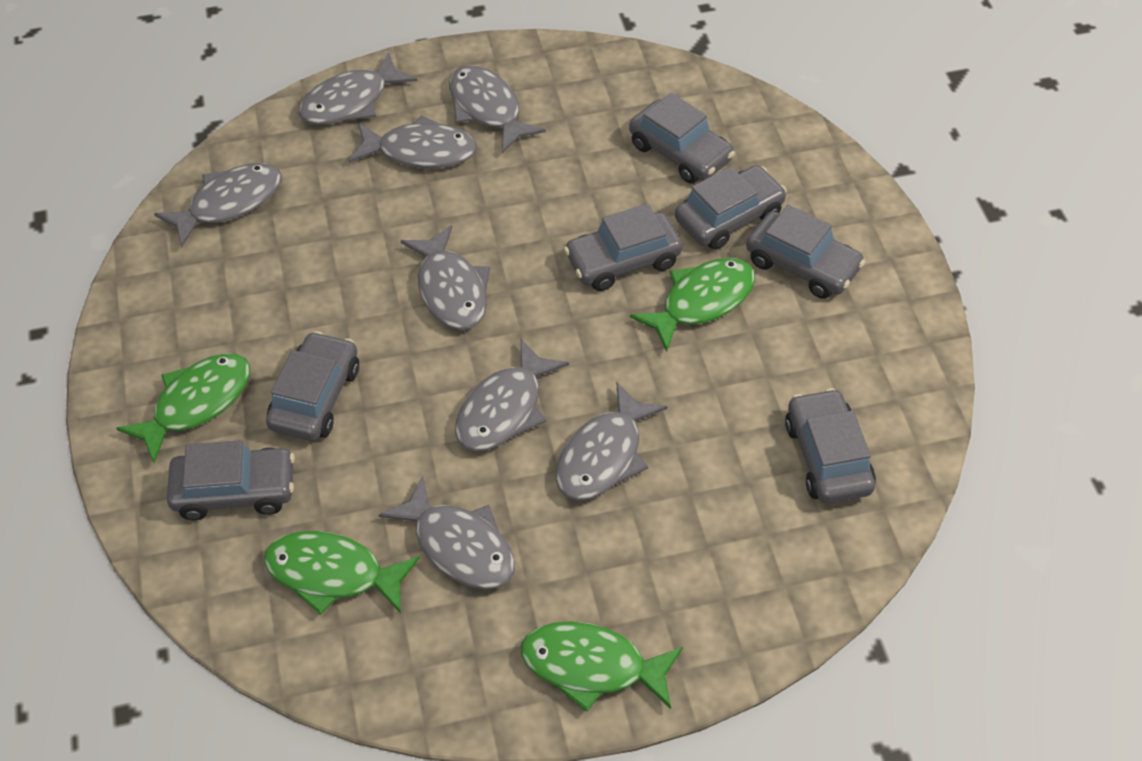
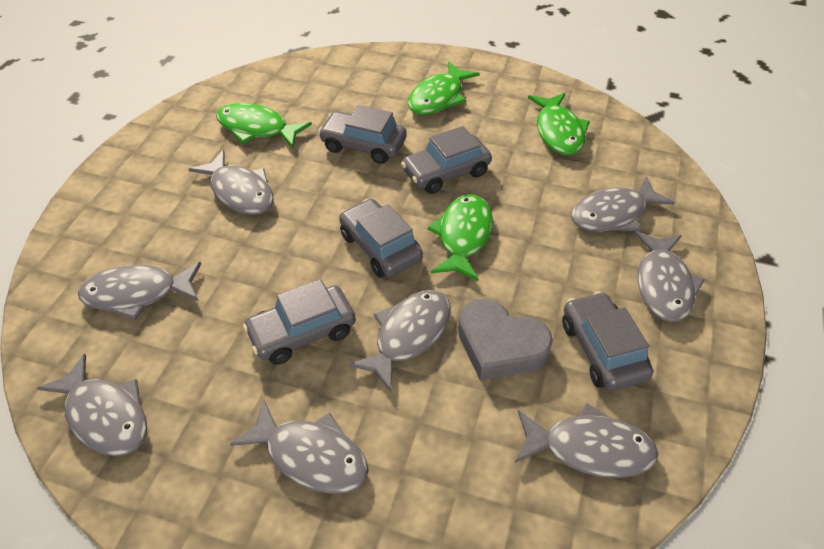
grey car: [167,440,295,520] [266,331,359,441] [564,203,683,291] [629,93,735,184] [675,165,787,250] [746,205,865,299] [785,388,876,503] = 7 -> [243,279,356,365] [318,105,407,164] [339,199,423,278] [401,126,492,194] [562,291,653,391] = 5
grey heart: none = 0 -> [458,299,553,381] = 1

